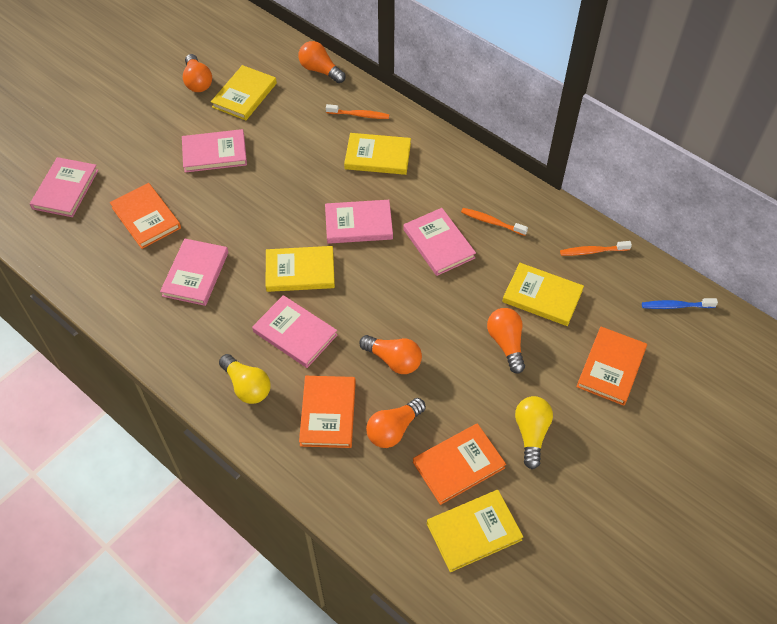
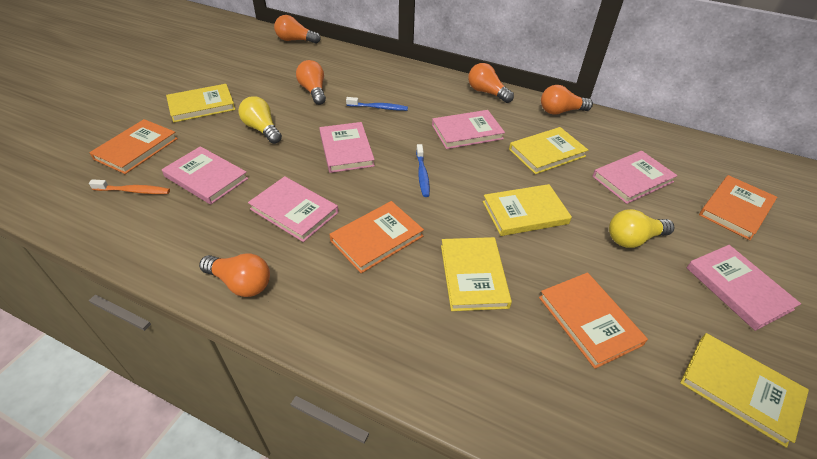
blue toothbrush: [642,298,718,309] = 1 -> [346,97,408,111] [416,144,430,197] = 2
orange toothbrush: [326,104,389,119] [461,208,528,236] [560,241,632,256] = 3 -> [89,179,170,194] = 1

